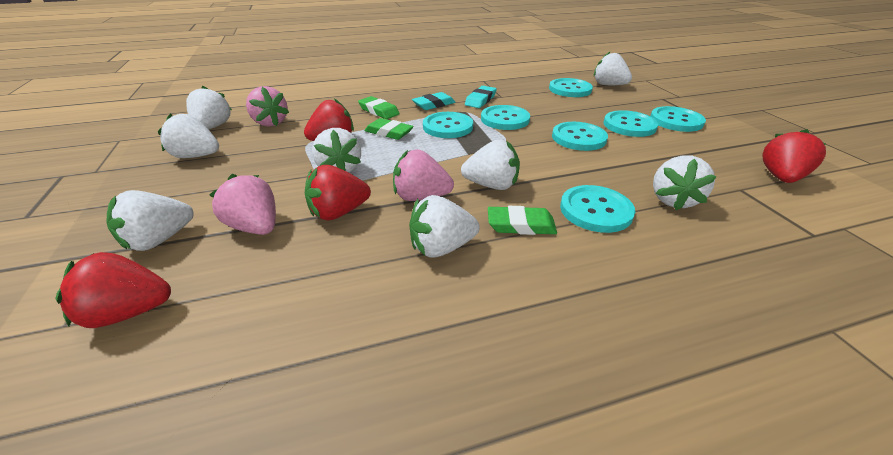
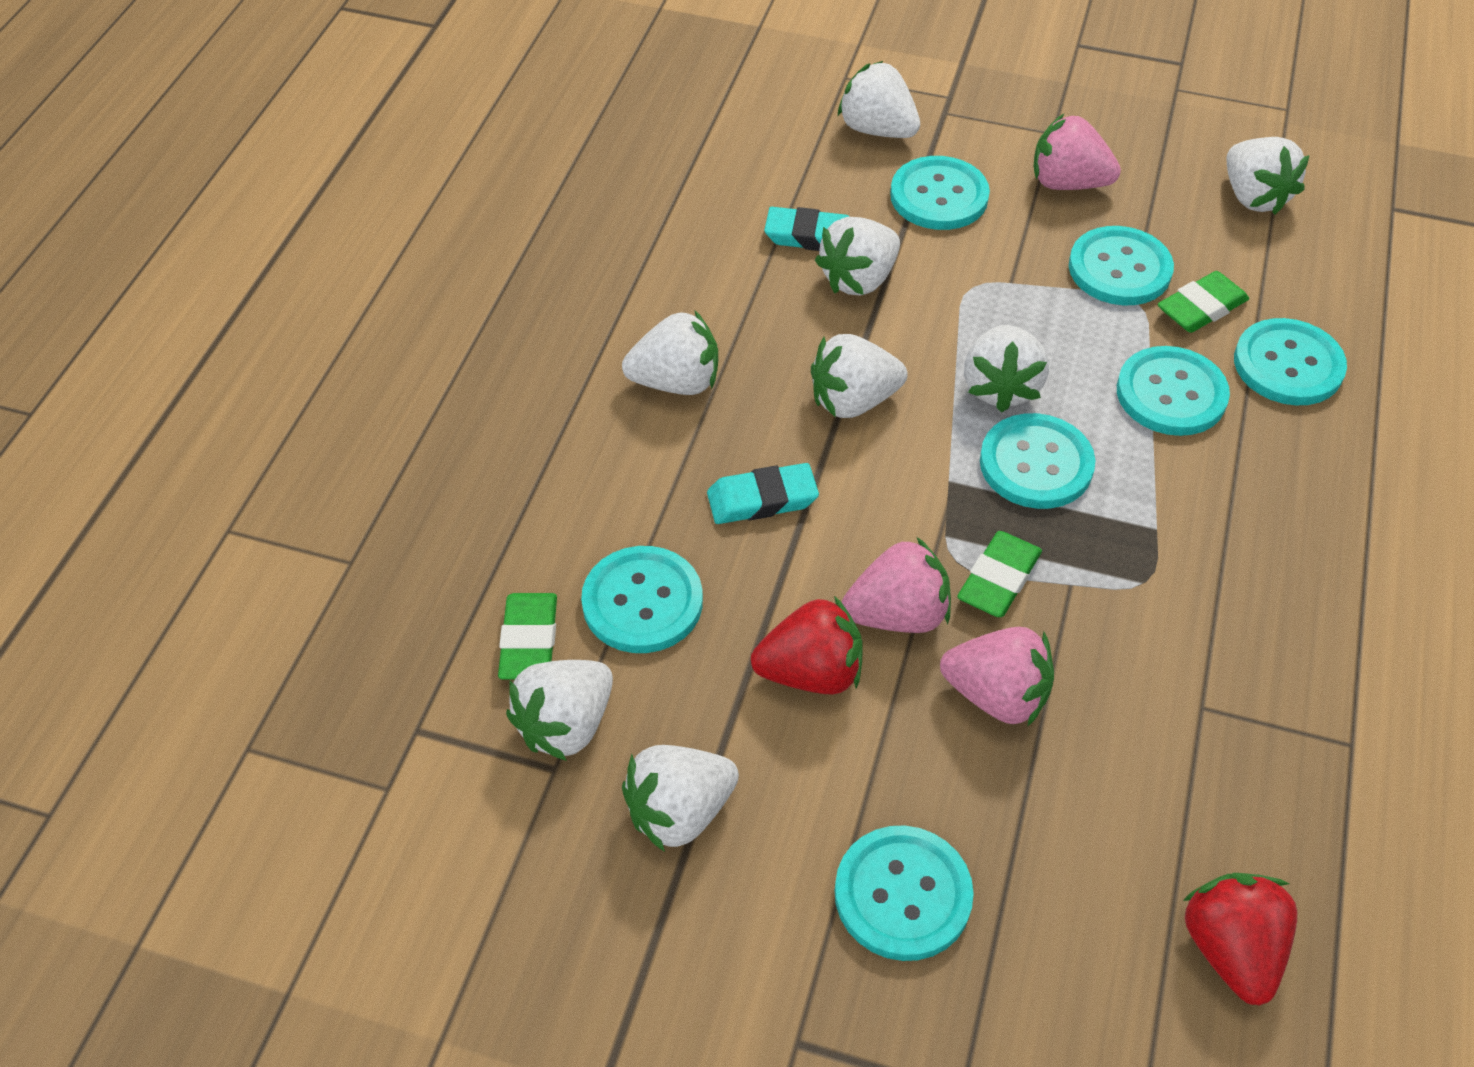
red strawberry: [55,252,171,328] [304,98,354,141] [305,165,371,221] [762,129,826,183] = 4 -> [751,596,863,694] [1183,873,1297,1005] = 2

